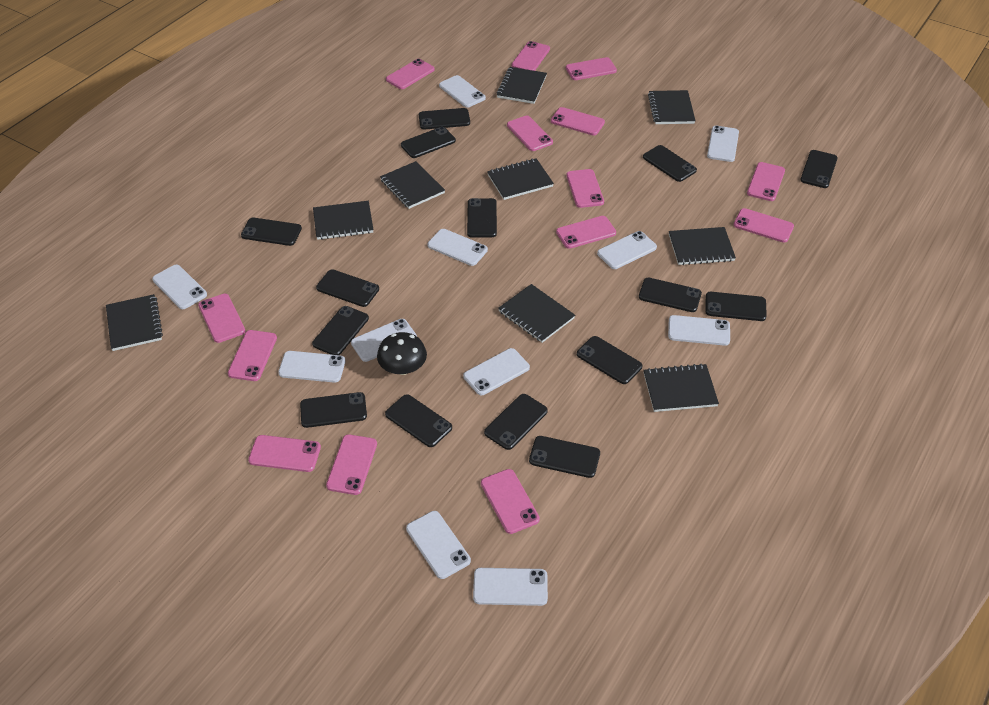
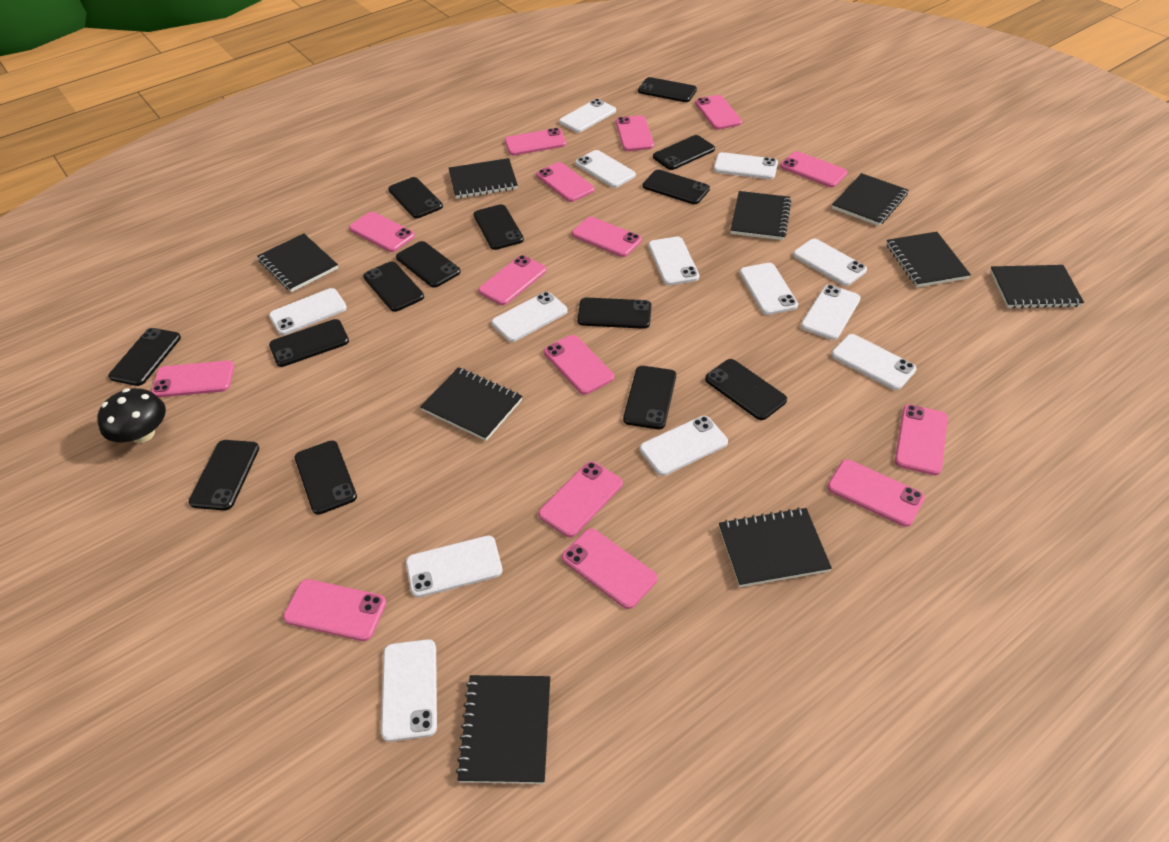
black phone: [241,218,302,246] [300,392,367,428] [312,306,369,355] [316,269,379,307] [385,394,452,447] [401,127,456,158] [419,108,470,130] [467,198,497,238] [484,394,548,450] [529,436,600,478] [577,336,642,384] [639,278,702,312] [643,145,697,182] [705,292,767,321] [800,150,838,188] = 15 -> [108,328,181,386] [189,440,259,511] [269,319,349,367] [295,440,357,515] [363,261,424,312] [388,177,443,218] [396,241,461,288] [474,204,524,250] [577,297,651,329] [623,366,676,429] [638,77,697,102] [643,170,710,204] [653,135,715,170] [705,359,787,420] = 14
pink phone: [198,294,245,343] [228,330,277,381] [248,435,321,472] [326,434,377,495] [386,59,435,89] [481,469,540,534] [507,116,553,151] [512,41,550,71] [551,107,605,136] [556,216,616,249] [566,57,617,80] [566,169,604,208] [734,208,794,243] [747,162,785,201] = 14 -> [151,361,234,397] [283,579,387,641] [349,212,415,252] [478,255,547,305] [505,128,566,155] [536,162,595,202] [538,461,623,537] [544,335,614,395] [562,529,657,609] [572,217,642,257] [616,115,654,151] [695,95,742,130] [780,151,848,187] [827,459,925,527] [895,404,948,475] = 15
white phone: [152,265,207,309] [278,351,346,383] [351,319,417,362] [406,511,471,579] [427,229,488,266] [439,75,486,108] [463,348,530,395] [473,568,548,606] [597,231,657,269] [668,315,730,346] [707,126,739,162] = 11 -> [269,288,347,335] [381,639,437,742] [406,536,502,598] [491,292,568,342] [559,99,616,133] [575,150,636,188] [640,416,728,476] [648,236,699,285] [714,152,778,179] [740,263,798,315] [793,239,867,286] [801,285,861,340] [831,334,917,390] = 13

